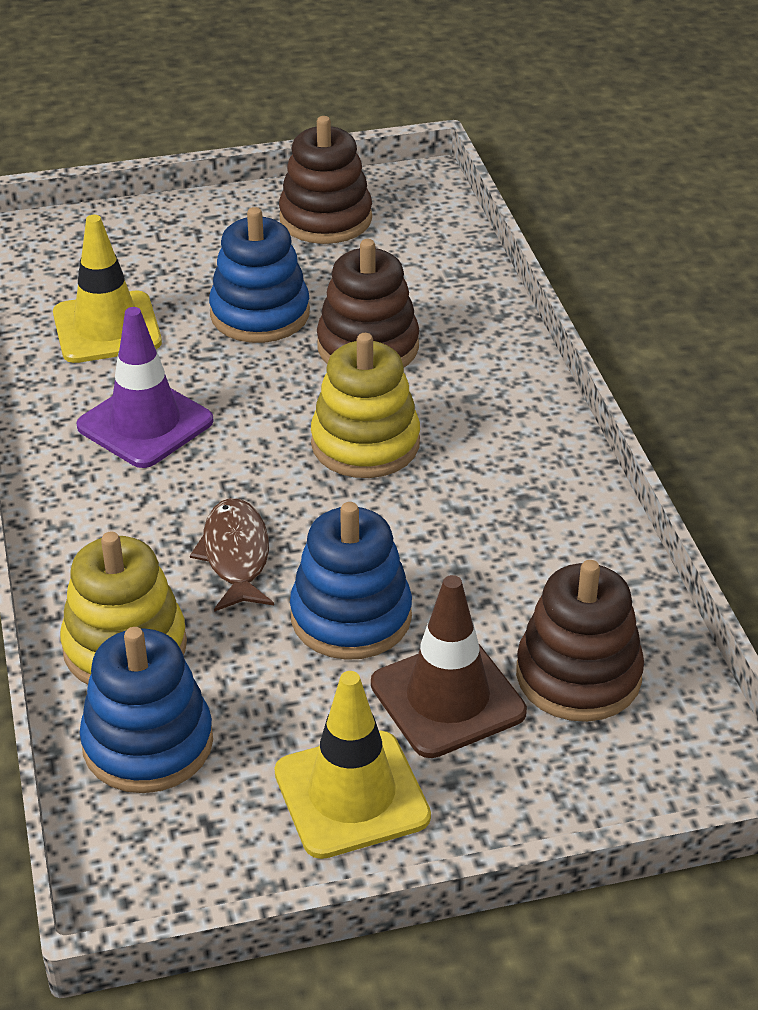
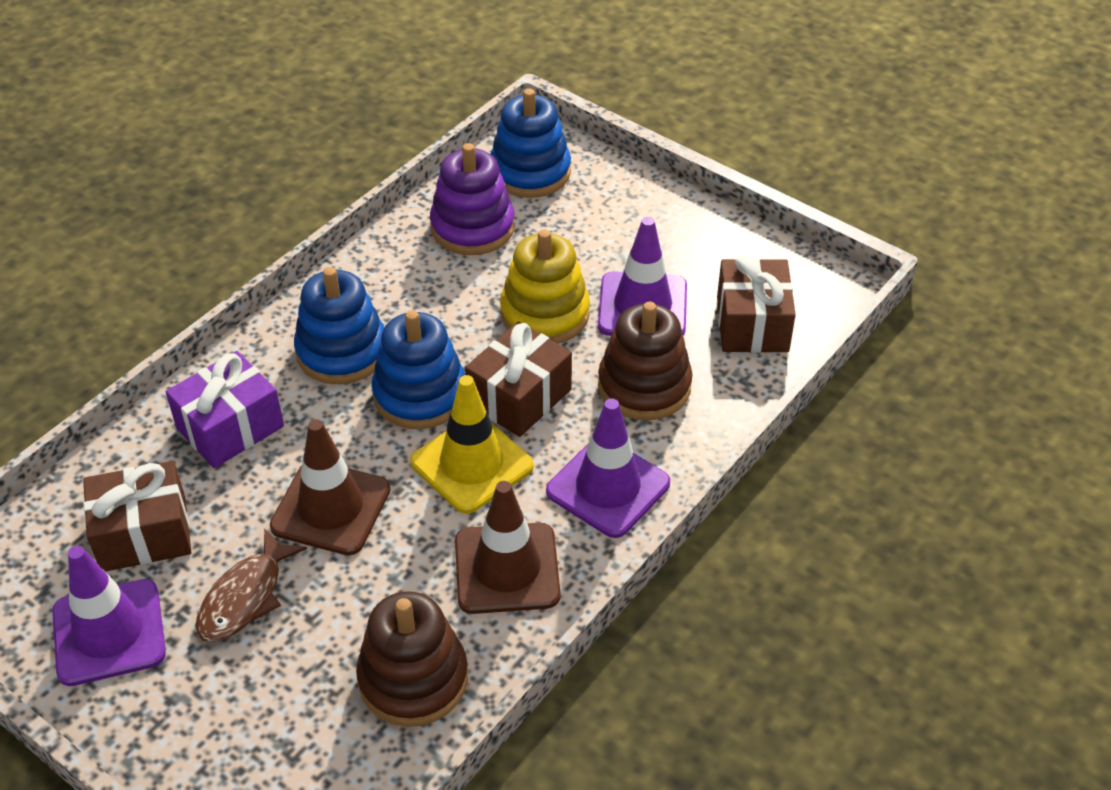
brown gift: none = 0 -> [83,461,191,572] [465,321,572,437] [717,254,796,353] = 3
brown stacking toy: [279,116,372,244] [317,239,419,367] [516,560,644,722] = 3 -> [356,591,468,727] [598,302,693,420] = 2
brown traffic cone: [371,575,527,758] = 1 -> [270,419,390,555] [455,481,560,614] = 2
purple gift: none = 0 -> [166,351,284,468] = 1
purple stacking toy: none = 0 -> [430,143,515,255] = 1
purple traffic cone: [76,307,213,468] = 1 -> [52,546,166,686] [546,398,670,538] [598,217,687,336] = 3
yellow stacking toy: [60,532,187,685] [311,333,420,478] = 2 -> [500,229,590,344] = 1
yellow traffic cone: [53,215,162,363] [274,671,431,859] = 2 -> [410,375,533,514] = 1

